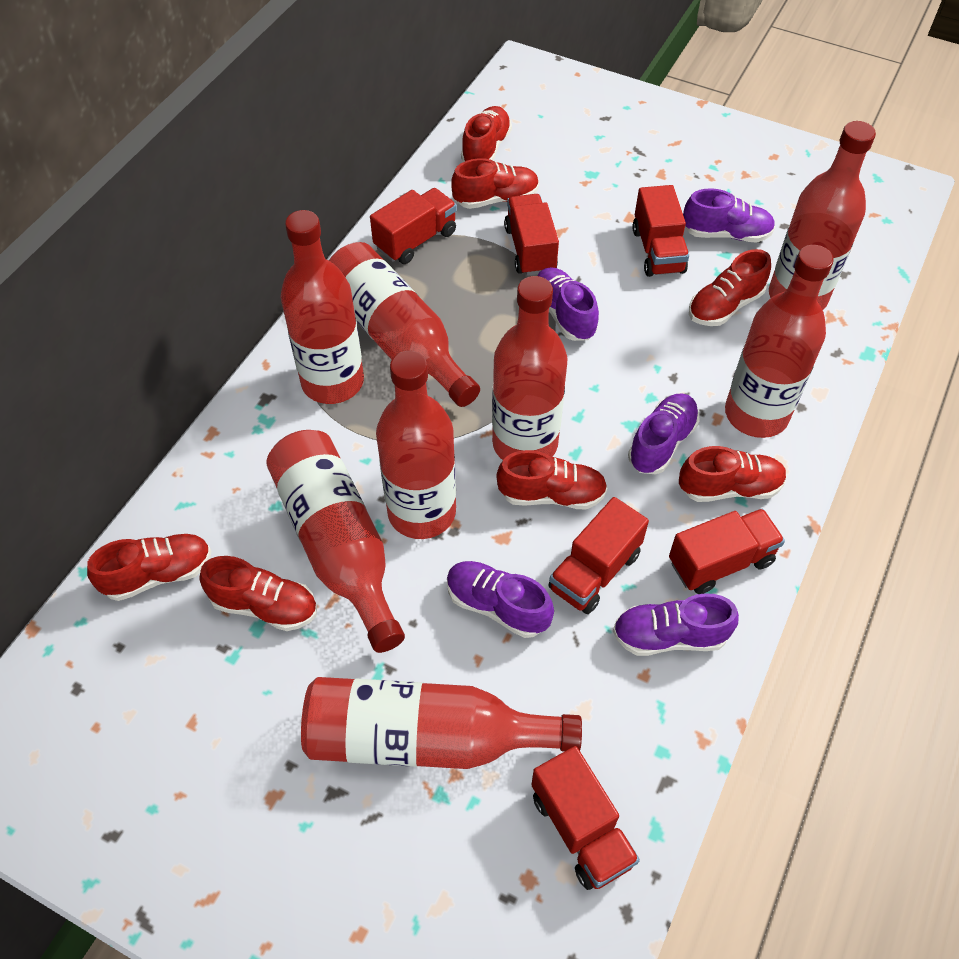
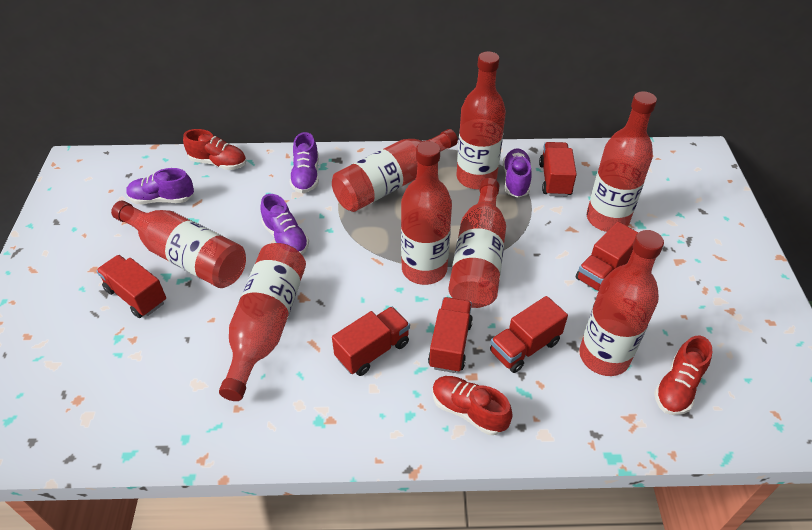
purple shoe: [447,561,554,638] [537,267,599,341] [613,593,739,656] [628,393,700,475] [683,189,775,243] = 5 -> [126,168,194,204] [260,194,309,254] [290,132,319,193] [503,148,532,198] = 4
red shoe: [87,534,211,601] [199,556,317,631] [451,158,539,209] [461,106,512,162] [496,450,608,509] [679,446,787,502] [689,249,771,326] = 7 -> [183,129,246,170] [432,376,513,435] [654,335,712,415] = 3

